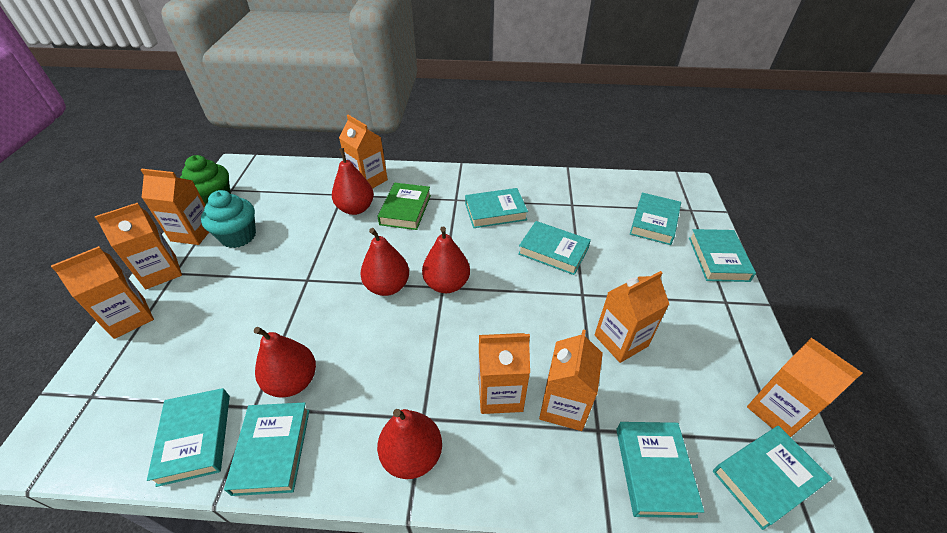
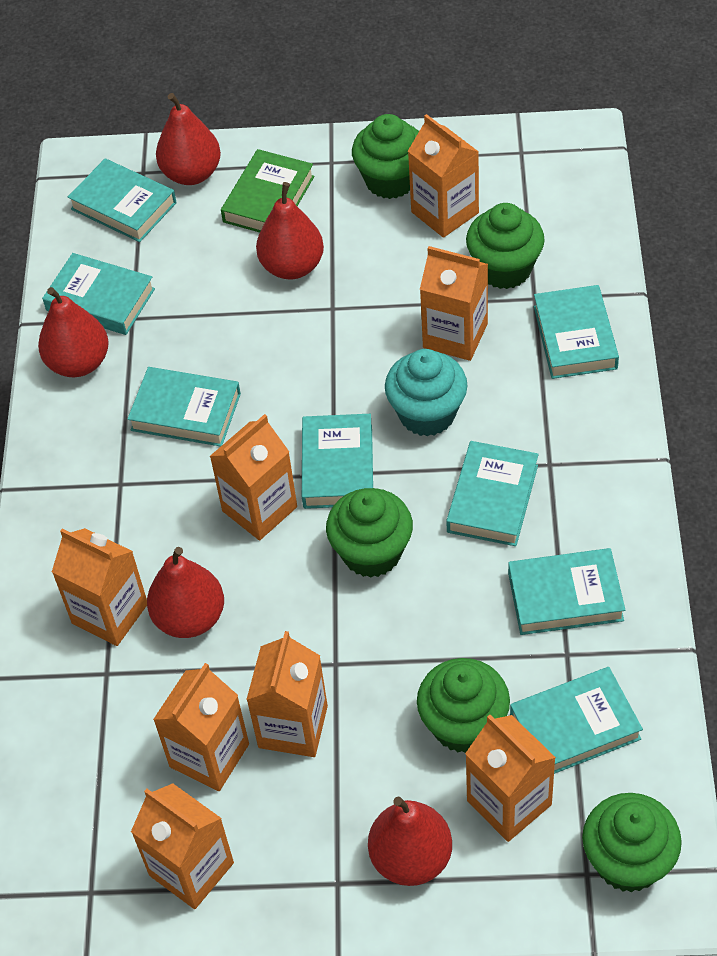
green cupcake: [180,155,231,205] = 1 -> [326,488,413,578] [352,114,419,199] [417,658,510,753] [466,203,545,289] [582,793,682,893] = 5

